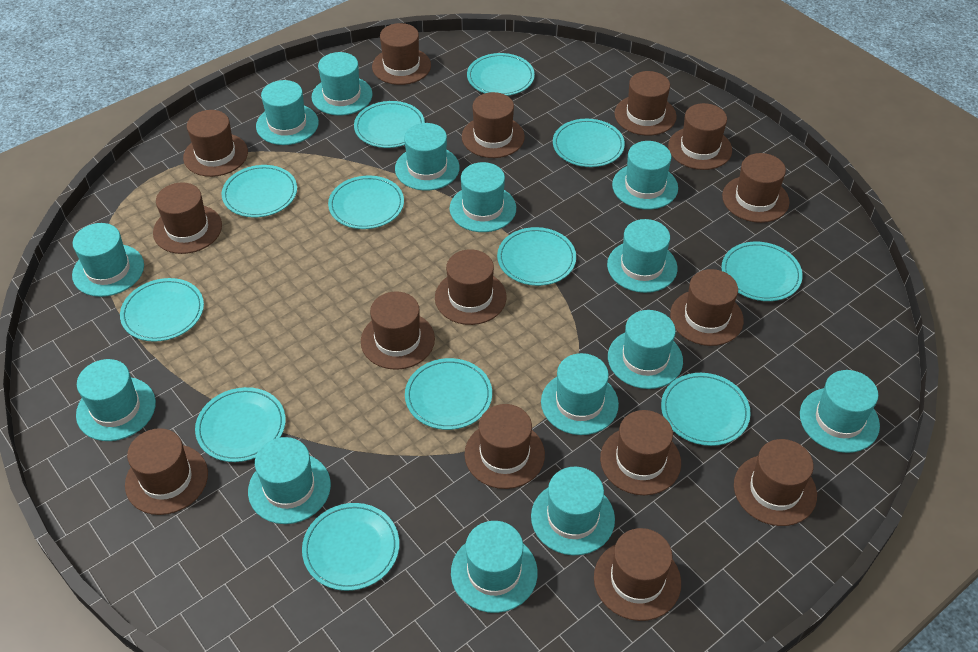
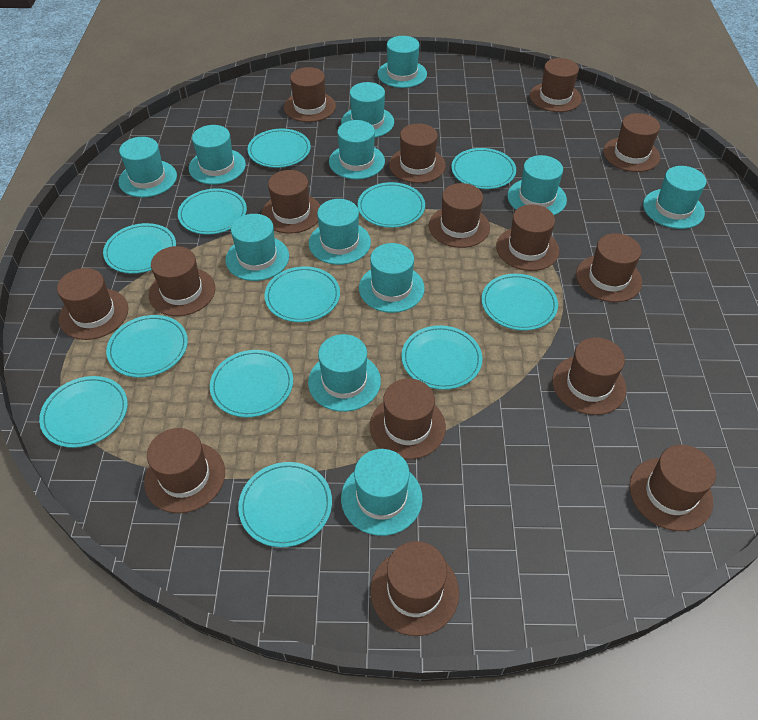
turquoise hat: [72,223,144,297] [76,359,156,441] [248,437,331,524] [256,80,319,145] [311,52,372,115] [395,123,460,191] [450,162,516,232] [451,521,538,613] [531,467,615,555] [541,353,619,435] [607,219,678,293] [608,310,683,389] [612,141,678,210] [800,370,880,453] = 14 -> [118,137,177,197] [189,125,246,185] [225,214,289,281] [308,334,381,412] [309,199,371,265] [329,120,385,179] [341,82,394,138] [341,449,423,536] [359,243,425,313] [378,36,427,88] [507,155,567,215] [643,166,707,229] = 12

